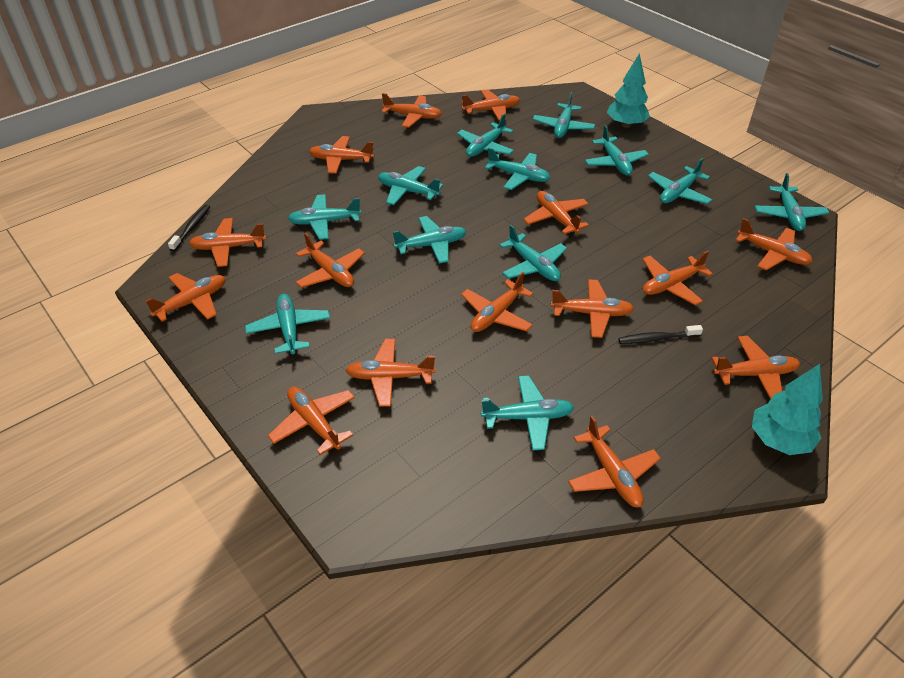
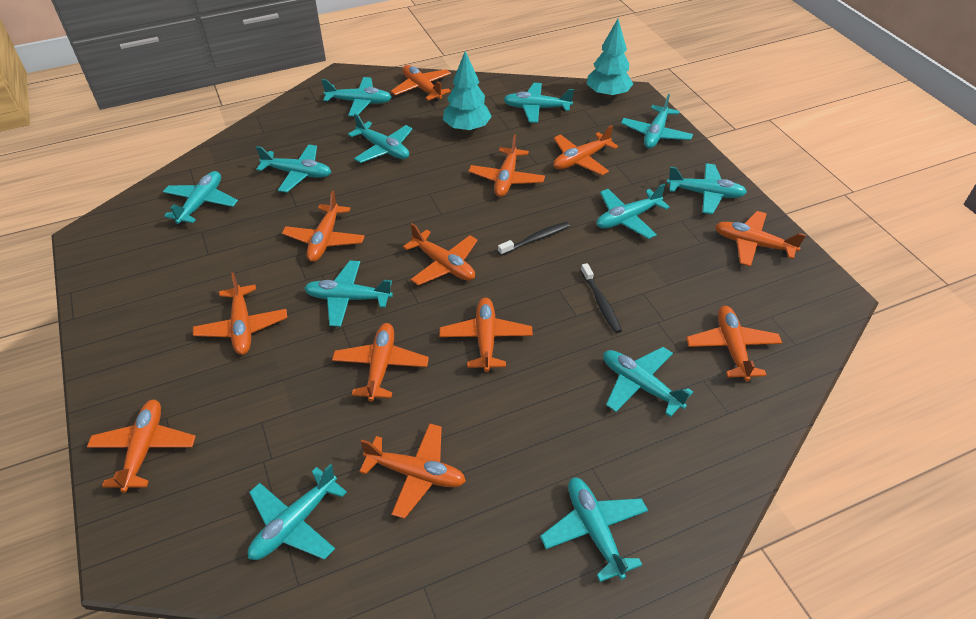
orange plane: [146,273,225,322] [189,218,266,267] [268,387,355,455] [296,233,365,288] [309,136,374,174] [346,339,435,407] [381,93,442,128] [461,89,520,121] [461,272,533,332] [523,191,589,235] [551,279,634,338] [568,416,661,507] [642,251,713,305] [711,336,800,400] [735,218,813,270] = 15 -> [87,400,196,493] [193,272,287,355] [282,191,365,262] [332,323,429,402] [359,423,466,519] [391,65,451,101] [403,223,478,285] [439,298,533,372] [469,134,545,197] [553,125,618,175] [686,306,782,382] [715,211,806,267] = 12

